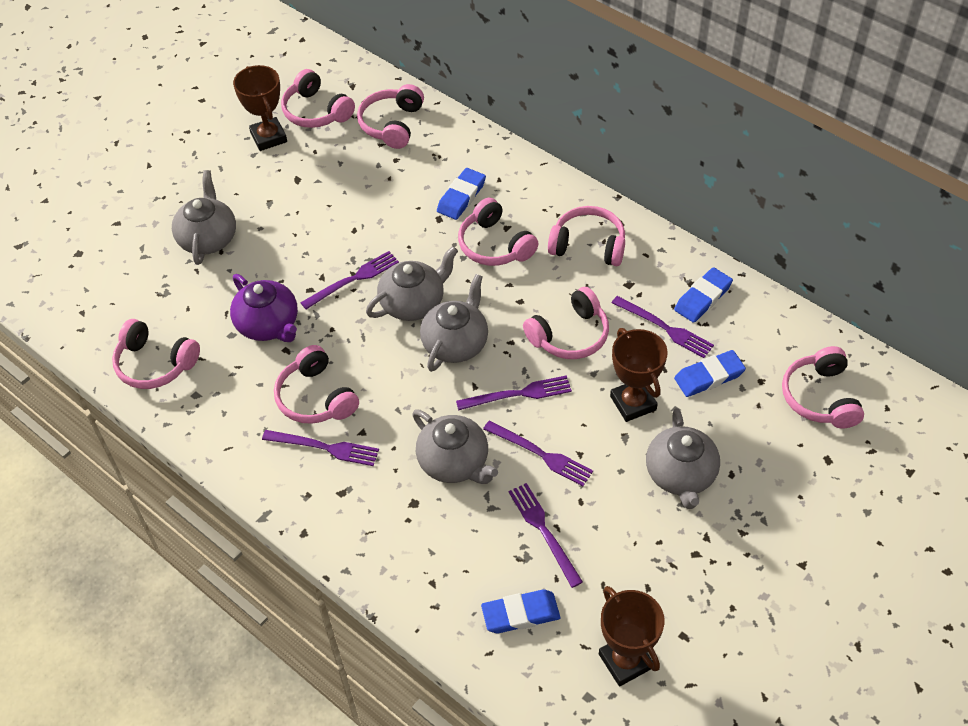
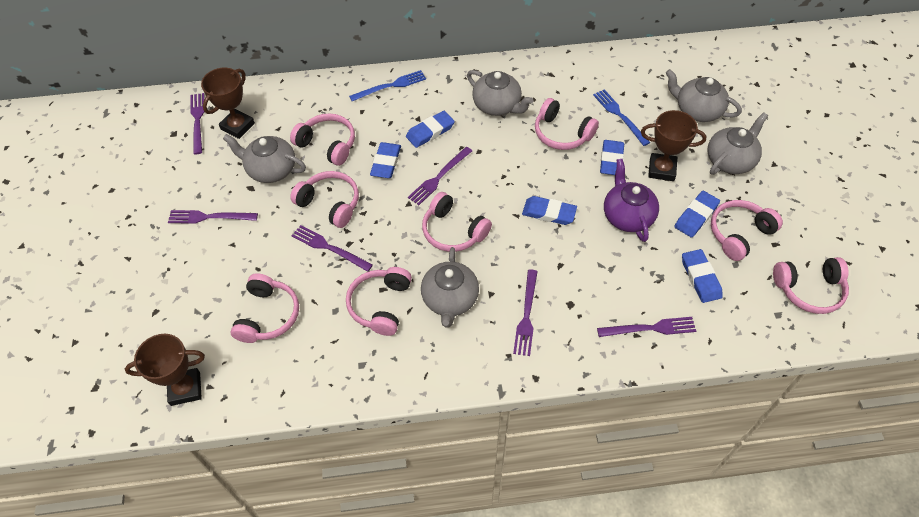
blue eraser: [437,168,486,220] [481,590,560,633] [674,267,733,323] [674,350,746,397] = 4 -> [370,142,401,178] [406,111,455,148] [522,196,577,225] [600,140,624,175] [674,191,720,238] [682,249,723,303] = 6
blue fork: none = 0 -> [349,70,426,101] [593,89,650,146] = 2

